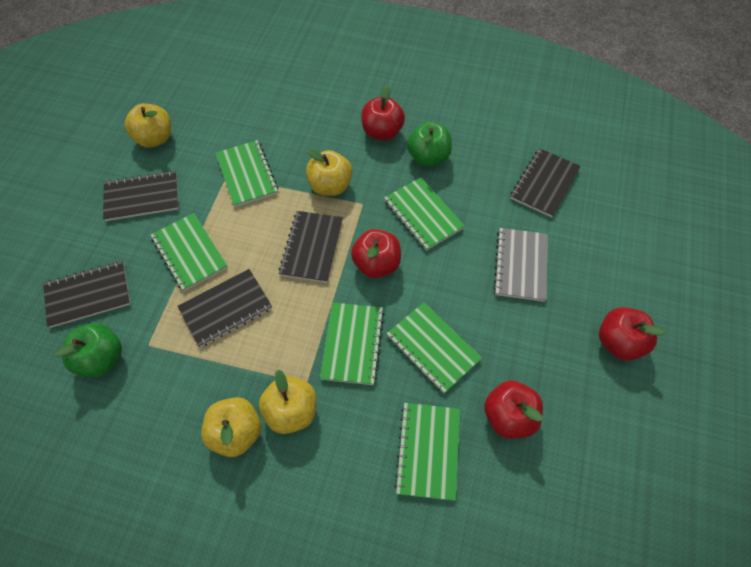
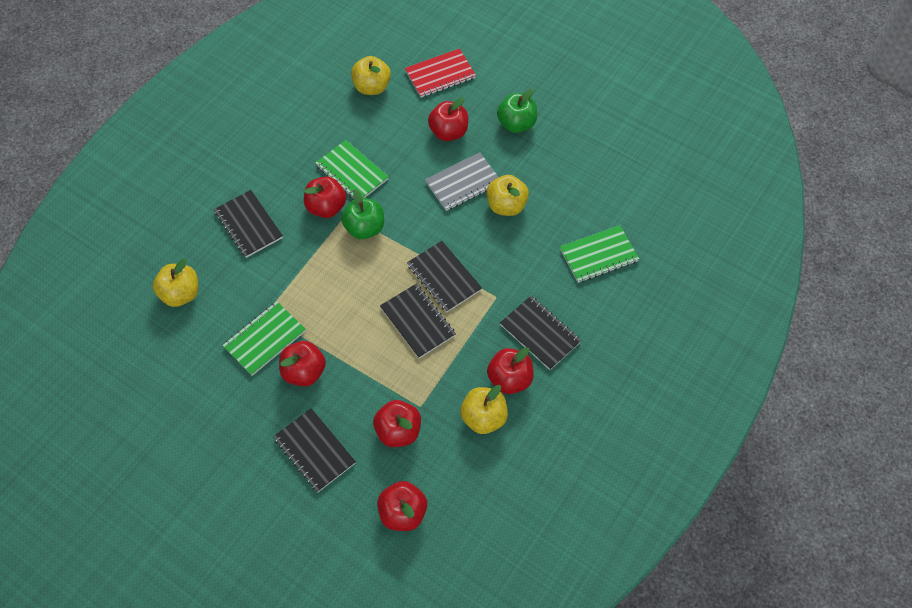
green notebook: [151,213,228,291] [216,140,278,207] [320,302,384,385] [384,177,465,251] [386,302,482,393] [394,403,460,501] = 6 -> [223,301,306,376] [315,140,389,200] [560,225,639,283] = 3
red apple: [351,229,401,278] [361,85,405,140] [484,380,543,439] [599,307,665,361] = 4 -> [279,341,326,386] [304,177,346,218] [373,400,421,447] [377,481,427,531] [428,97,468,141] [487,347,534,394] = 6
red notebook: none = 0 -> [405,48,476,98] = 1

